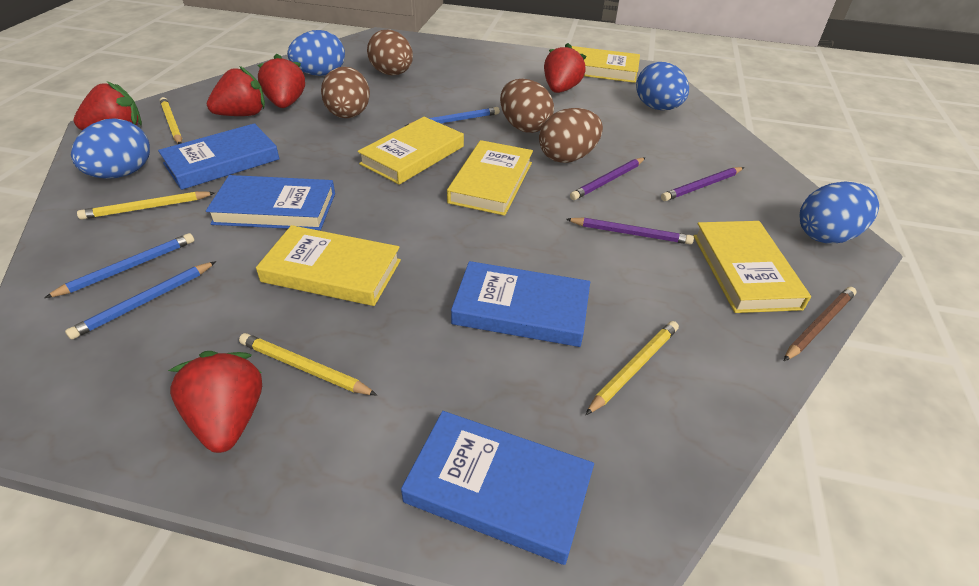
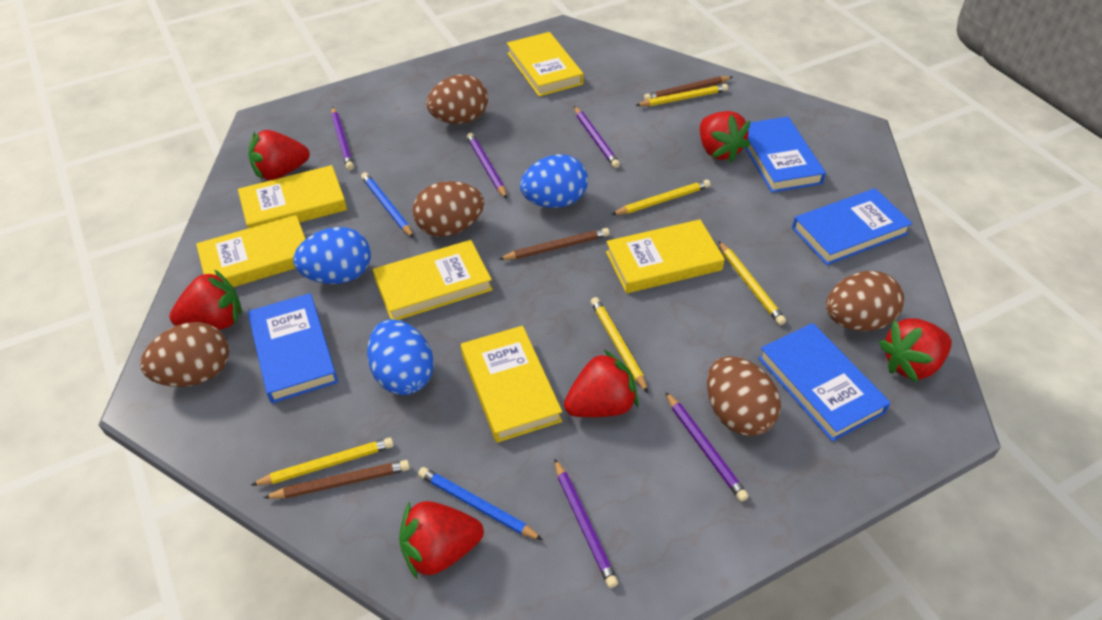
blue egg: [71,118,150,179] [287,30,345,76] [636,62,689,110] [799,181,879,244] = 4 -> [293,227,371,284] [367,319,434,395] [520,154,588,208] = 3
blue pencil: [44,233,194,298] [65,261,216,340] [405,107,500,126] = 3 -> [361,172,414,238] [418,467,543,540] = 2
brown egg: [321,67,370,118] [367,30,413,75] [500,79,554,133] [539,108,603,163] = 4 -> [140,322,229,387] [413,181,484,237] [426,74,488,124] [707,356,781,436] [826,271,904,331] = 5
brown pencil: [784,287,857,361] = 1 -> [263,460,410,499] [499,228,610,260] [644,76,732,100] = 3
purple pencil: [566,218,694,244] [570,158,645,200] [661,167,744,201] = 3 -> [331,107,354,170] [467,133,507,199] [554,458,618,588] [574,106,620,168] [666,392,749,502] = 5
red strawberry: [73,81,142,130] [168,351,262,453] [207,66,265,116] [258,54,305,108] [544,43,587,93] = 5 -> [169,269,242,330] [248,130,310,180] [399,501,484,579] [564,350,639,417] [700,111,750,163] [879,318,952,383] = 6
yellow book: [256,225,401,306] [358,117,464,185] [447,140,533,216] [572,46,640,83] [693,221,811,313] = 5 -> [196,215,305,287] [238,165,347,228] [373,240,493,320] [461,326,562,443] [507,32,584,97] [606,219,725,293] = 6
yellow pencil: [77,191,215,220] [160,97,182,144] [239,333,377,395] [585,321,679,415] = 4 -> [251,437,394,485] [591,297,648,393] [611,180,710,215] [635,84,728,106] [718,241,786,325] = 5

